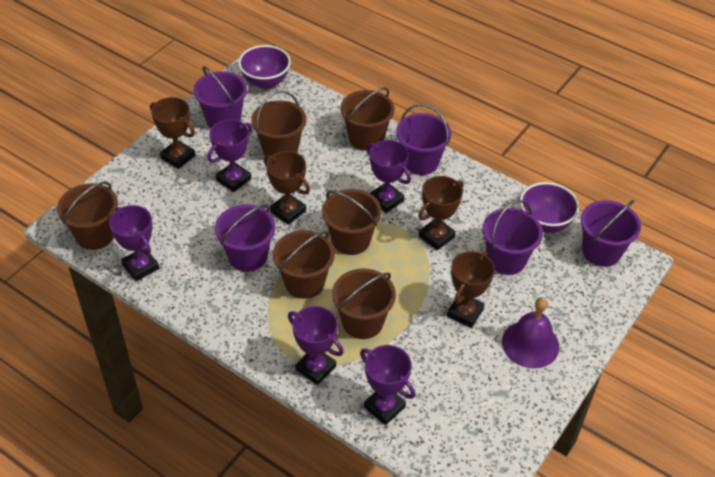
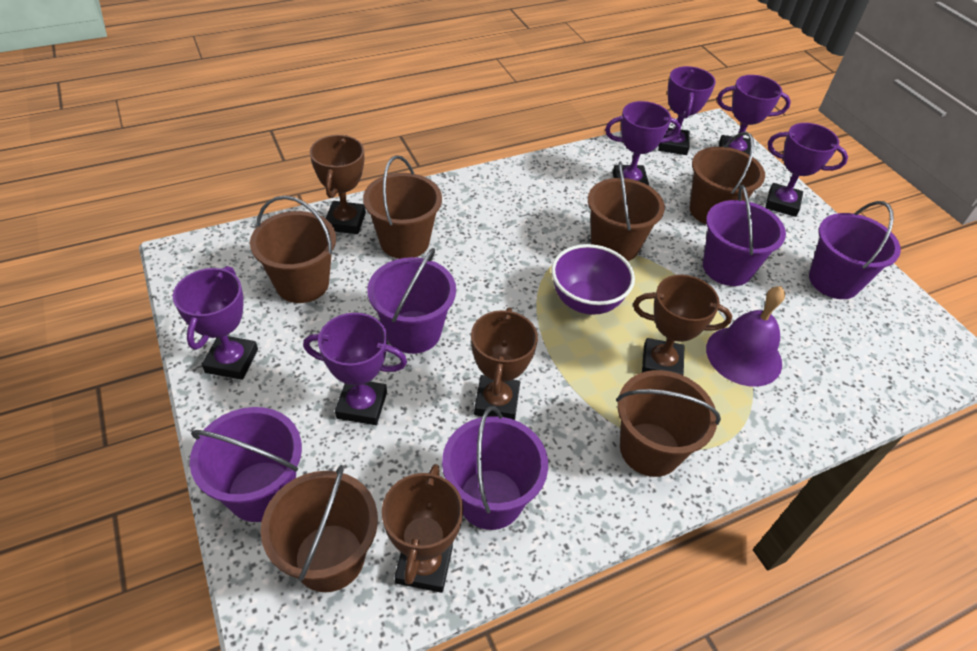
purple bowl: [238,45,291,89] [520,182,579,233] = 2 -> [551,244,635,315] = 1
purple trophy: [109,205,159,281] [207,119,252,192] [288,306,344,385] [360,345,416,425] [367,140,411,213] = 5 -> [172,266,258,380] [303,313,407,425] [605,101,681,186] [658,66,716,155] [717,75,791,155] [765,123,848,217] = 6

